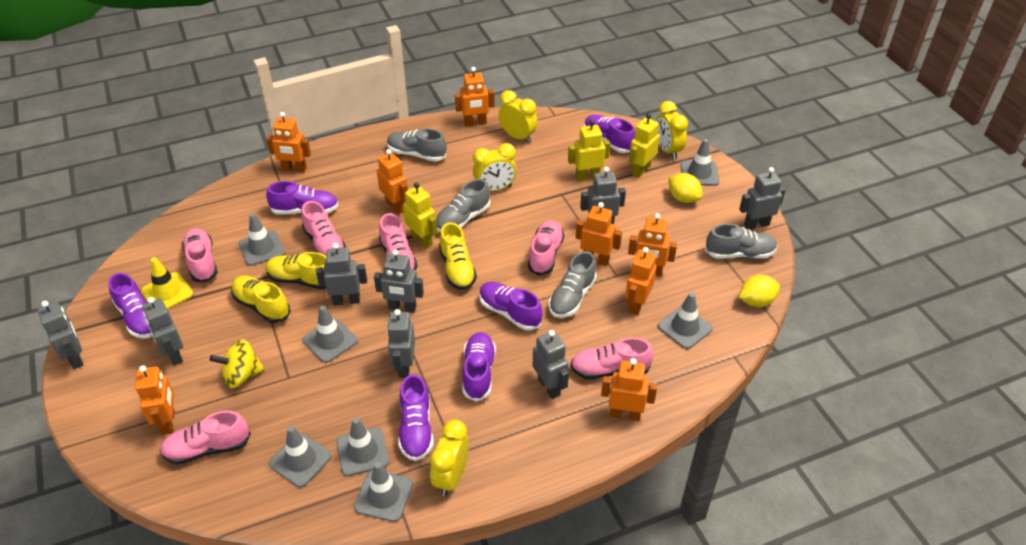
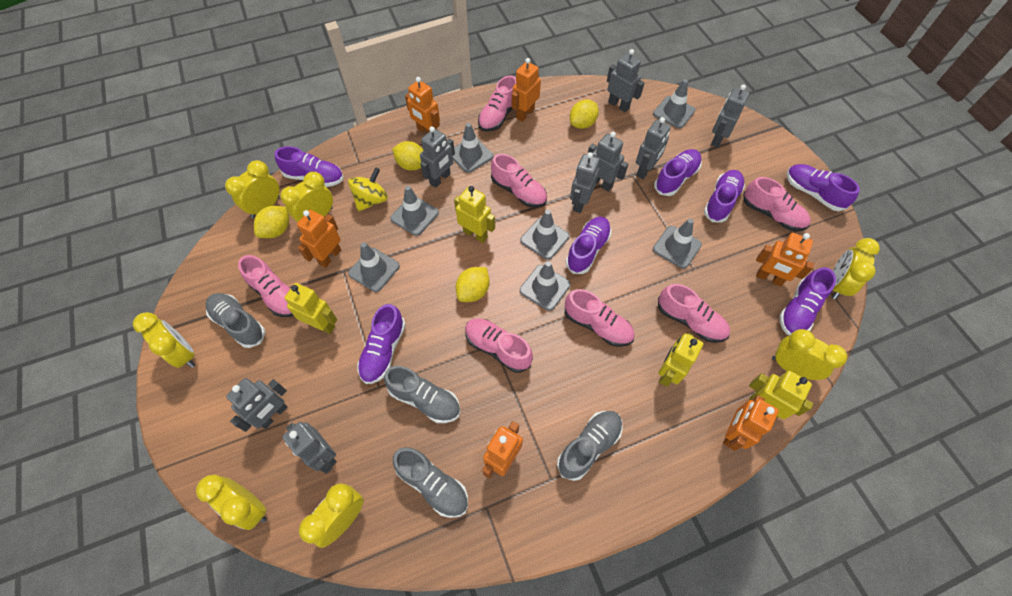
orange robot: [135,365,174,435] [266,112,311,173] [377,149,408,215] [455,67,495,127] [576,202,622,266] [601,358,657,421] [625,247,657,315] [628,213,677,276] = 8 -> [297,210,341,268] [405,77,440,133] [482,421,523,479] [512,58,541,122] [723,395,779,451] [756,233,814,286] = 6
pink shoe: [160,411,251,465] [182,228,218,282] [301,201,346,255] [379,213,417,270] [528,220,564,276] [570,338,653,379] = 6 -> [238,255,294,317] [465,318,533,373] [478,75,516,132] [491,154,547,208] [565,289,635,347] [658,284,730,343] [743,177,811,231] = 7
purple shoe: [108,273,152,338] [266,181,339,214] [398,374,433,461] [462,332,496,402] [479,282,542,330] [584,115,635,153] = 6 -> [275,146,343,187] [357,304,406,384] [566,217,611,274] [654,149,702,196] [704,170,745,223] [779,267,836,335] [787,164,860,211] = 7
yellow clock: [430,419,469,497] [473,143,517,192] [498,90,538,143] [656,101,688,160] = 4 -> [133,312,195,368] [196,475,267,530] [225,160,280,218] [280,172,333,222] [299,484,364,548] [772,329,847,380] [832,238,880,300] = 7
yellow lemon: [668,173,703,203] [739,275,780,307] = 2 -> [254,206,289,238] [392,141,424,171] [456,267,490,302] [570,99,599,129] = 4
yellow robot: [403,183,438,249] [568,120,610,181] [629,113,660,178] = 3 -> [284,283,337,334] [454,186,495,243] [658,333,703,387] [749,371,813,419] = 4
yellow shoe: [231,275,290,323] [265,252,326,289] [439,222,477,290] = 3 -> none = 0
yellow traffic cone: [141,257,193,309] = 1 -> none = 0

